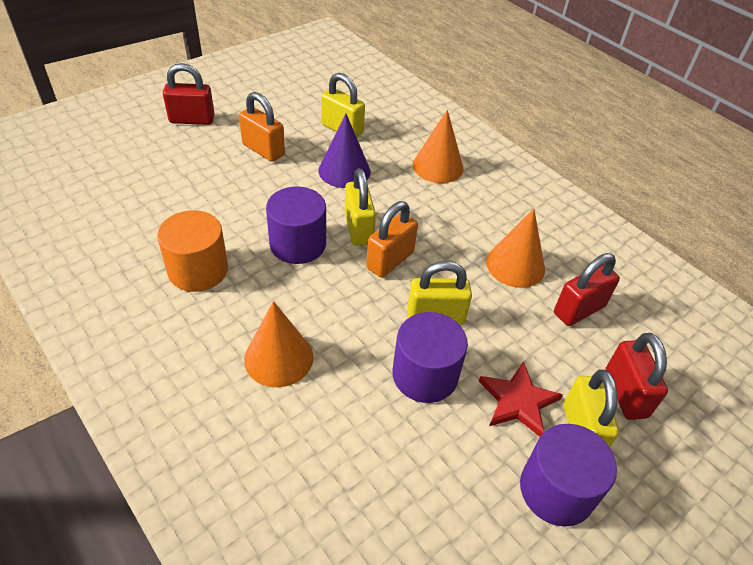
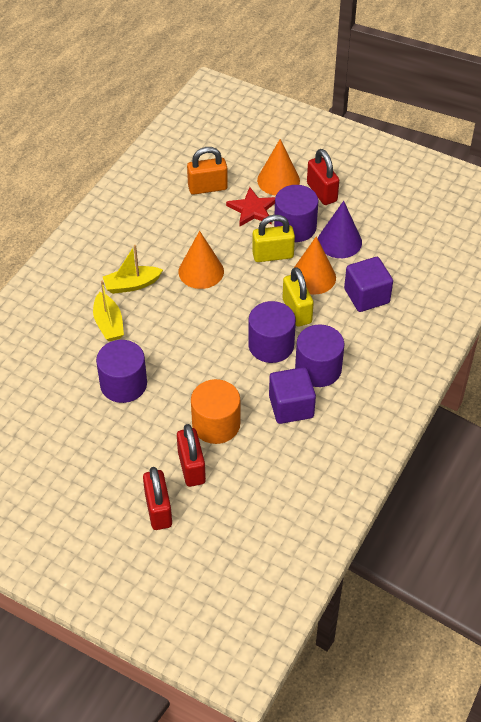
orange padlock: [239,92,285,162] [366,201,418,278] = 2 -> [187,147,228,195] = 1
purple cube: none = 0 -> [269,367,316,424] [344,257,393,312] = 2
purple cylinder: [266,187,326,264] [393,312,468,403] [520,424,617,527] = 3 -> [96,340,147,403] [248,301,296,363] [274,185,318,242] [295,324,344,387] = 4
yellow boat: none = 0 -> [93,281,124,341] [103,245,163,294] = 2
yellow padlock: [321,73,365,137] [344,168,376,246] [407,261,472,326] [564,370,619,447] = 4 -> [252,215,295,262] [283,267,314,327] = 2

